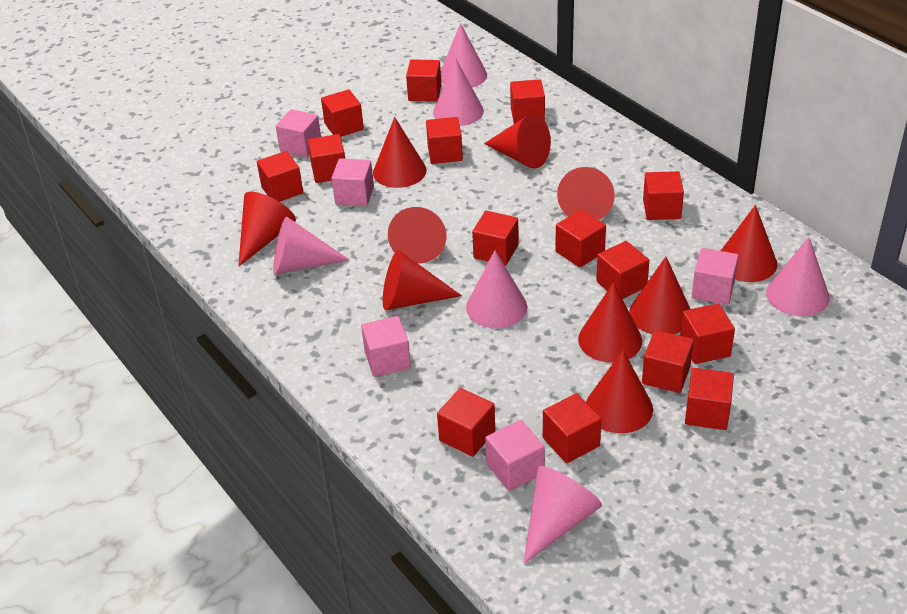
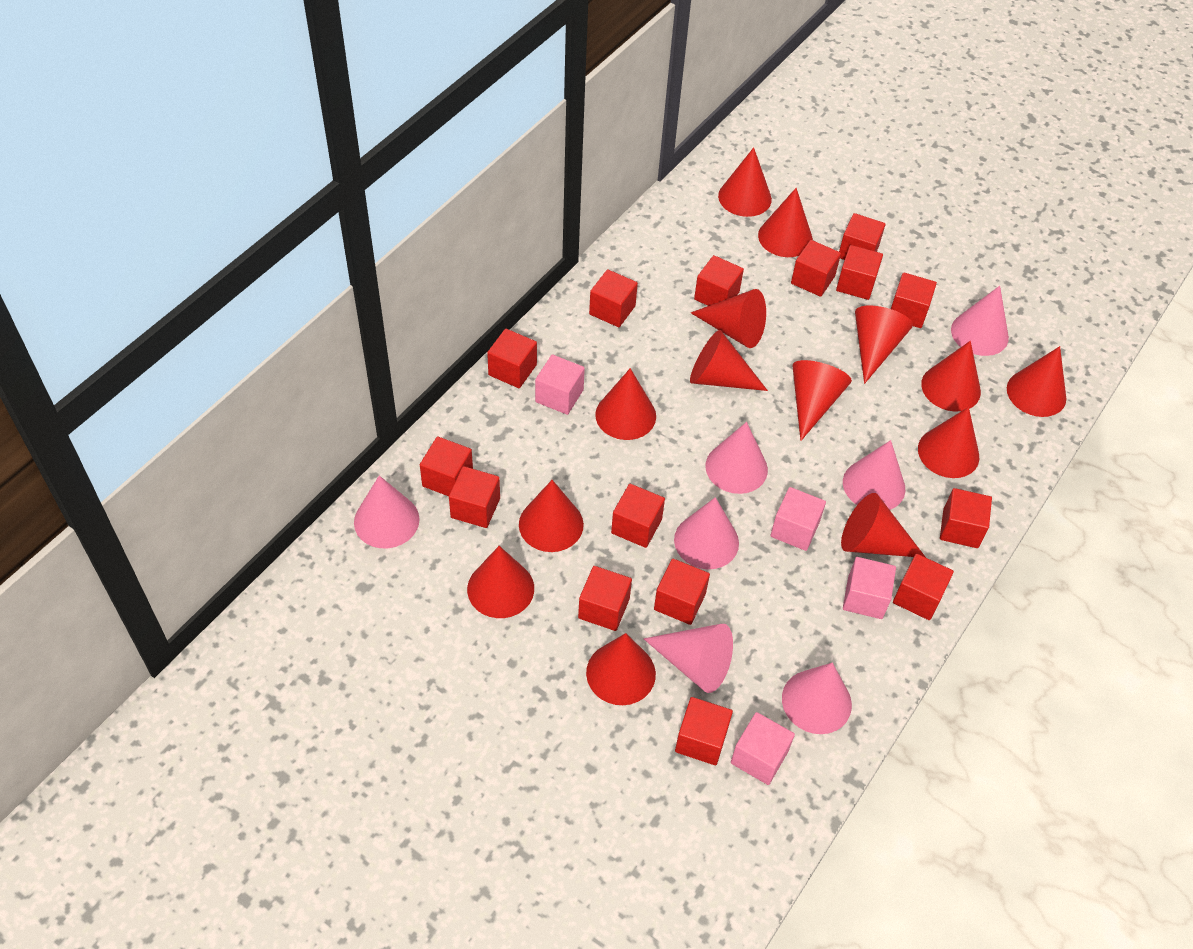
pink cone: [273,216,349,274] [433,58,484,126] [441,23,487,88] [466,250,527,328] [523,466,602,564] [766,237,830,316] = 6 -> [354,476,420,548] [643,624,733,693] [674,497,739,569] [705,422,768,494] [782,662,852,734] [843,440,905,510] [951,286,1009,356] = 7
pink cube: [276,109,321,157] [332,158,374,206] [361,316,411,377] [486,420,545,491] [692,248,738,305] = 5 -> [535,354,585,415] [731,712,795,785] [770,487,826,551] [843,557,896,619] = 4
red cone: [238,192,296,267] [373,117,427,188] [383,250,462,310] [388,207,446,264] [484,114,551,169] [557,167,615,220] [578,282,642,363] [586,350,653,433] [629,257,690,334] [721,205,777,282] = 10 -> [467,546,534,618] [519,480,584,552] [586,633,656,705] [595,368,656,440] [690,330,768,391] [691,289,766,348] [718,147,772,217] [758,188,813,257] [793,360,852,441] [841,493,925,557] [855,305,913,384] [918,407,979,478] [921,341,981,412] [1007,346,1066,417] = 14

